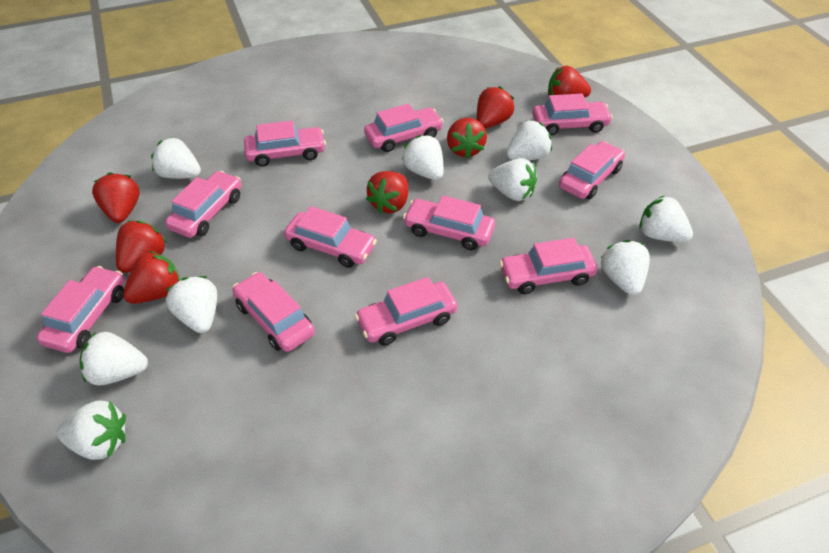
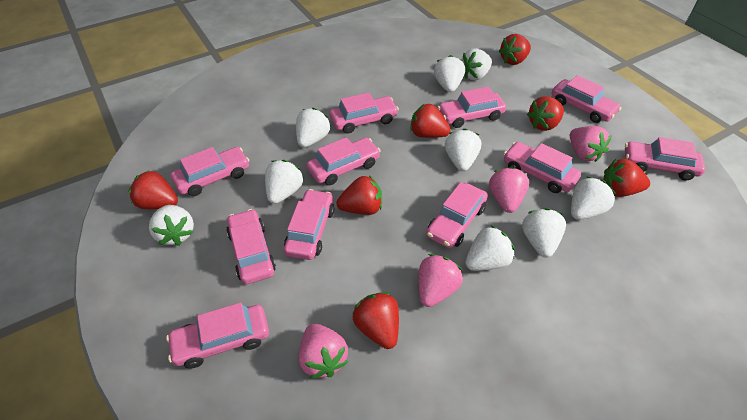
pink strawberry: none = 0 -> [299,323,348,378] [418,254,463,307] [489,167,529,213] [570,126,612,162] = 4

